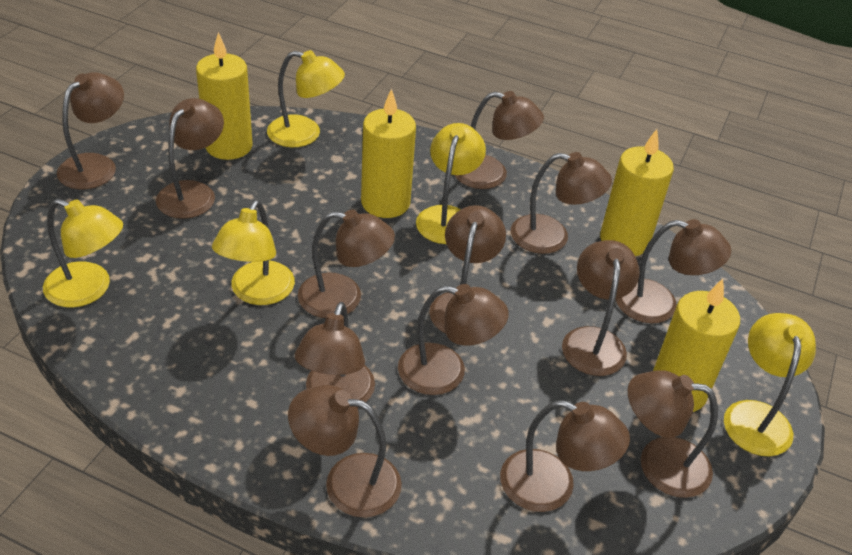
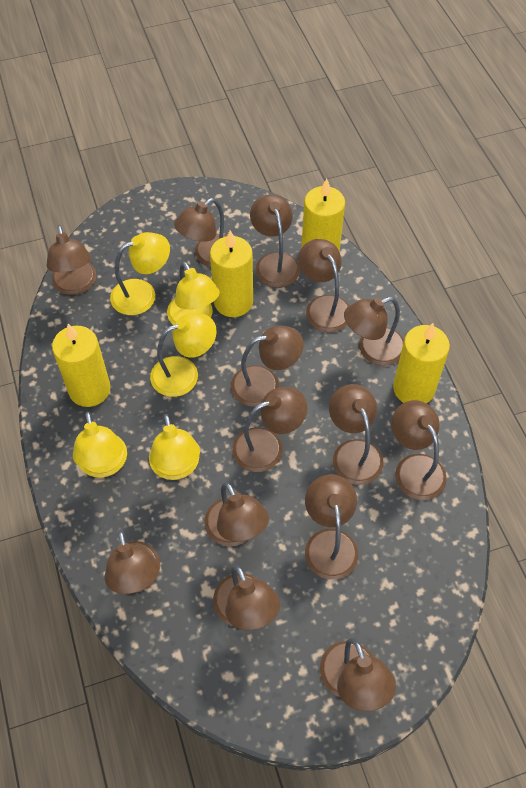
brown lamp: [57,72,124,189] [156,98,224,219] [288,385,402,518] [295,302,375,408] [298,209,395,318] [398,284,509,395] [429,205,506,334] [454,91,544,189] [500,400,630,512] [511,152,612,254] [562,240,640,376] [616,219,731,323] [628,370,718,498] = 13 -> [46,225,96,295] [105,530,160,594] [174,198,227,267] [204,482,269,546] [213,565,280,630] [231,325,304,407] [232,387,307,472] [250,194,300,288] [298,239,349,332] [305,475,358,580] [320,638,396,711] [329,384,383,485] [344,297,404,366] [391,400,447,500] = 14

